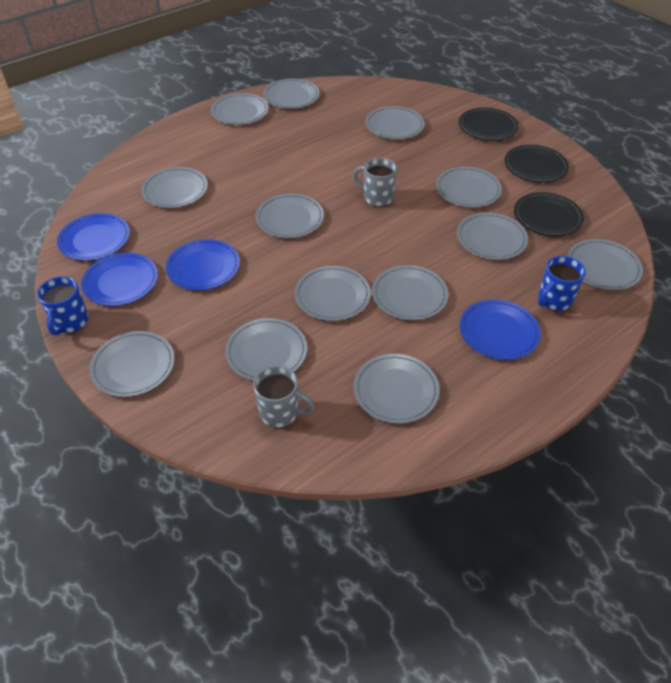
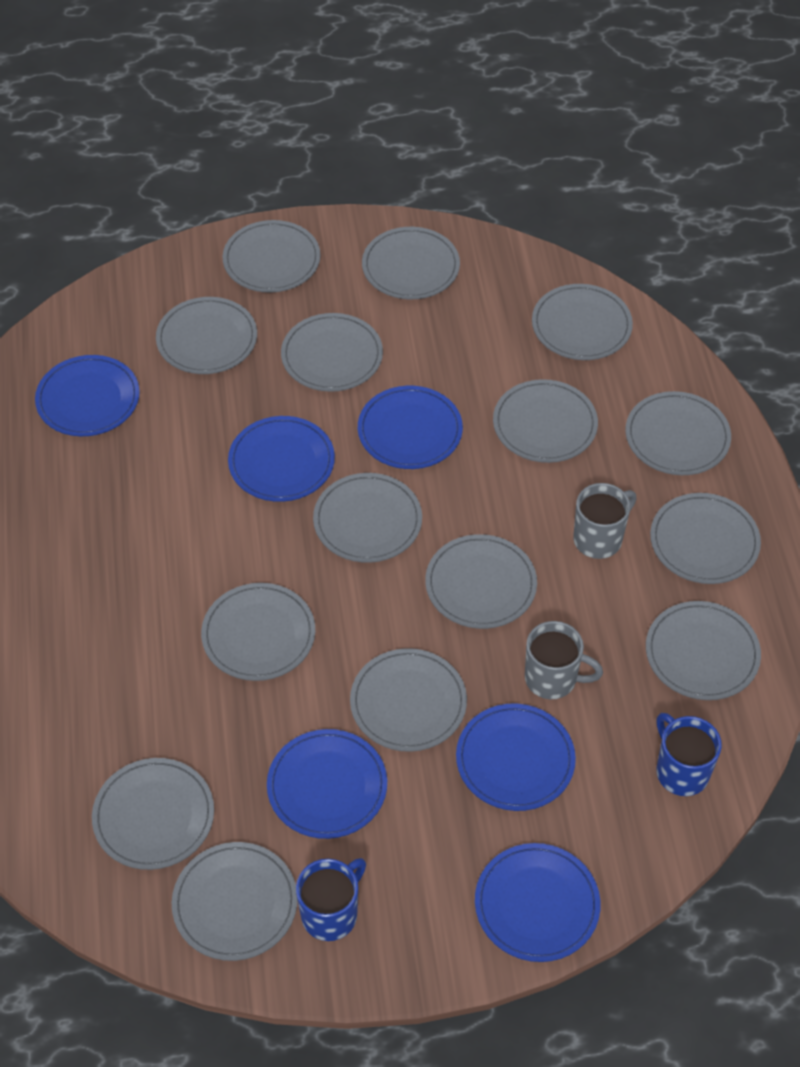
black plate: [459,108,519,141] [505,145,569,183] [514,192,584,237] = 3 -> none = 0
blue plate: [57,213,130,261] [81,253,158,306] [166,239,240,290] [460,299,541,360] = 4 -> [35,355,140,436] [228,416,335,502] [267,729,387,839] [358,386,463,469] [456,703,576,811] [475,843,600,962] = 6
grey plate: [89,331,175,397] [141,167,208,208] [211,93,269,125] [225,318,307,381] [256,194,324,238] [263,79,320,109] [294,266,371,321] [354,354,440,424] [366,106,425,139] [372,265,448,320] [436,167,502,208] [457,213,528,260] [567,239,643,290] = 13 -> [92,758,214,870] [156,297,257,374] [172,842,297,961] [201,583,315,681] [223,220,321,293] [281,313,383,392] [313,473,422,563] [350,648,467,752] [362,227,460,299] [425,534,537,629] [493,379,598,463] [532,284,633,360] [625,391,731,475] [646,601,761,700] [650,493,761,584] = 15

